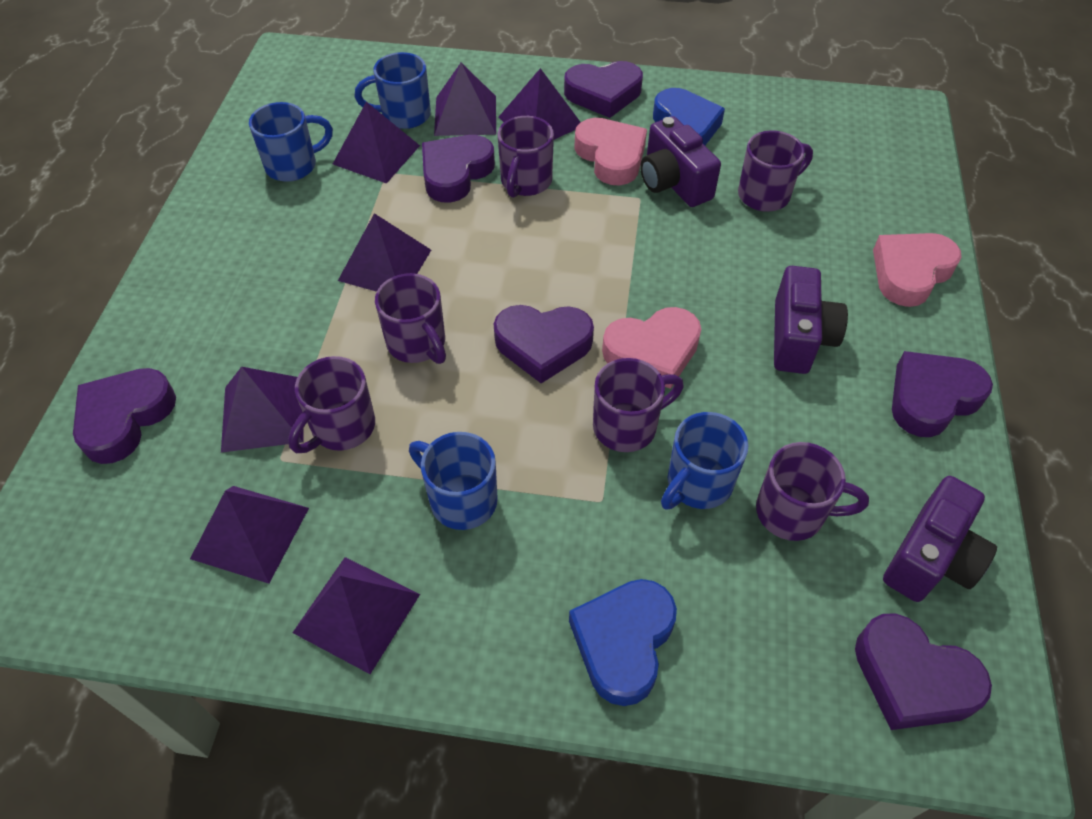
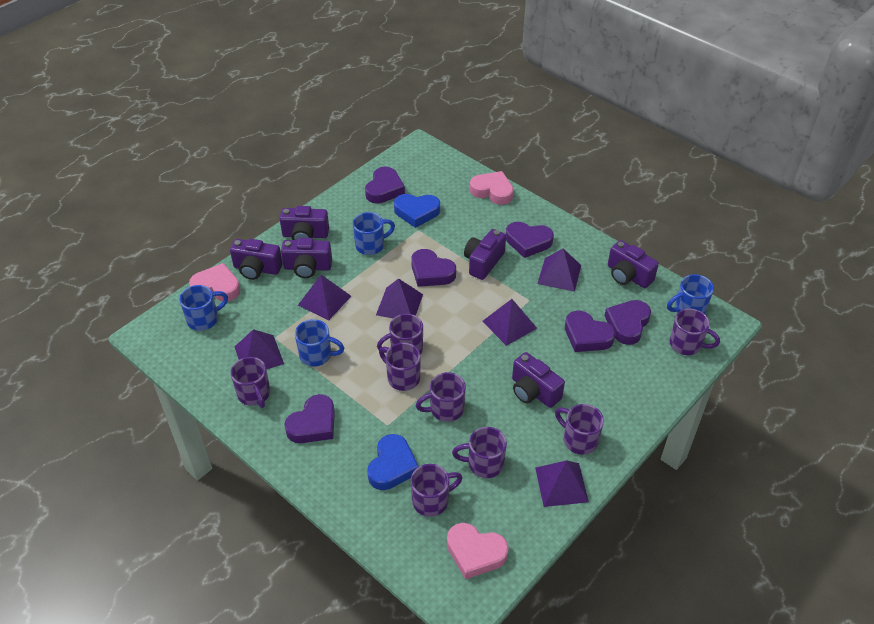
purple camera: [640,116,721,207] [774,266,848,374] [883,476,997,602] = 3 -> [230,239,283,280] [279,206,329,240] [281,238,332,278] [464,229,506,280] [512,352,565,408] [608,240,659,288] = 6
purple mug: [288,356,375,453] [375,273,446,364] [498,116,554,198] [593,358,684,452] [738,130,813,212] [756,442,869,541] = 6 -> [230,357,270,408] [377,314,423,355] [379,343,421,391] [411,464,463,517] [416,372,466,422] [452,427,507,478] [555,404,604,455] [669,308,720,355] = 8
purple pyramid: [190,486,309,584] [221,367,304,453] [292,557,420,674] [333,102,420,184] [338,213,431,292] [434,63,496,136] [499,68,581,140] = 7 -> [235,329,284,369] [298,275,351,320] [376,278,423,318] [482,299,537,346] [535,460,589,507] [537,248,581,292] = 6

